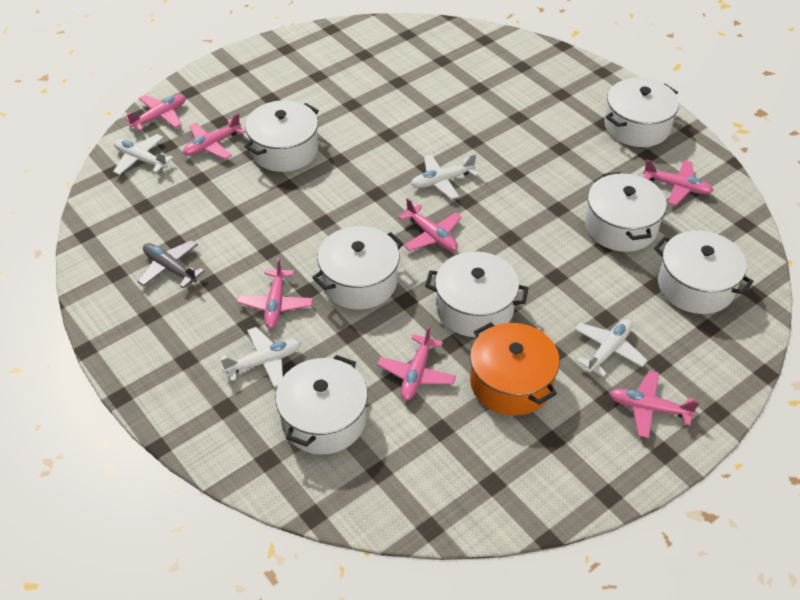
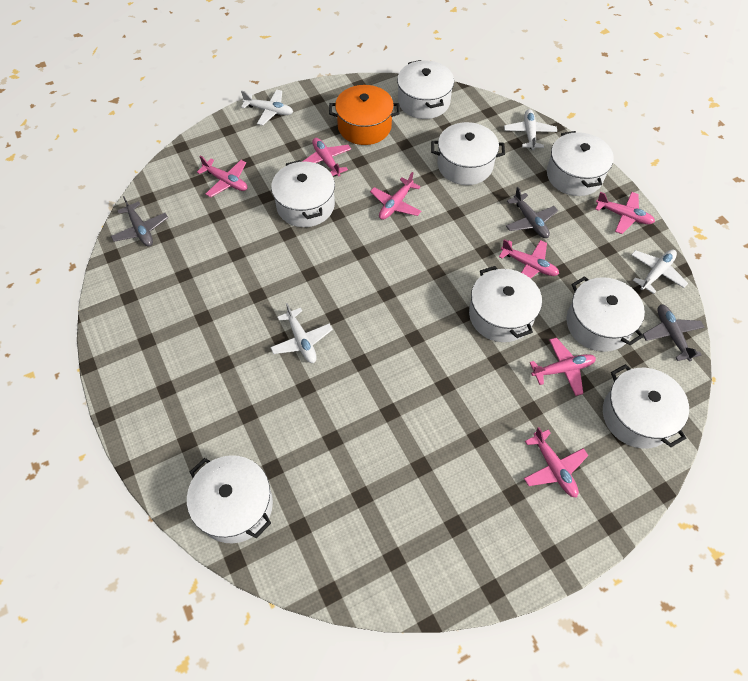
grey plane: [137,240,205,288] = 1 -> [111,196,168,246] [506,187,558,238] [642,304,705,362] = 3
white pot: [244,100,319,172] [276,355,368,454] [312,226,404,309] [425,251,528,337] [585,172,667,252] [604,78,679,147] [654,230,753,314] = 7 -> [187,455,273,543] [271,160,335,227] [397,60,454,119] [431,122,505,185] [469,266,542,342] [547,131,614,196] [566,276,645,352] [603,364,689,448] = 8

